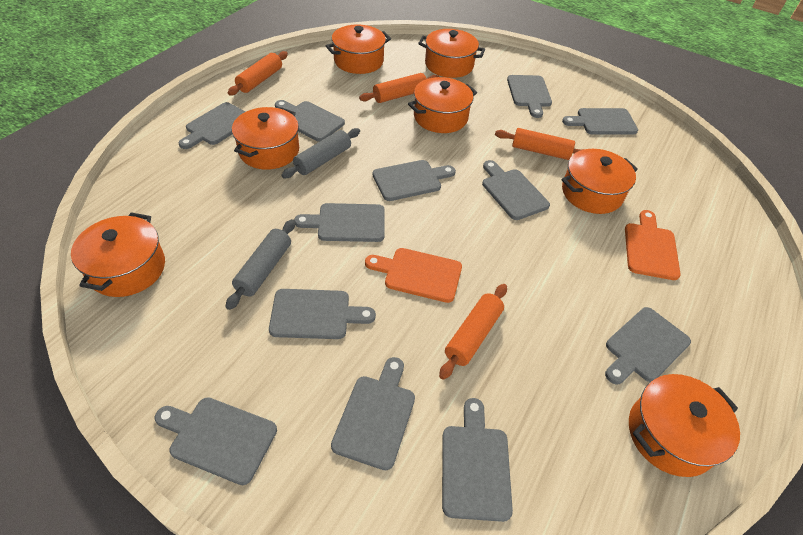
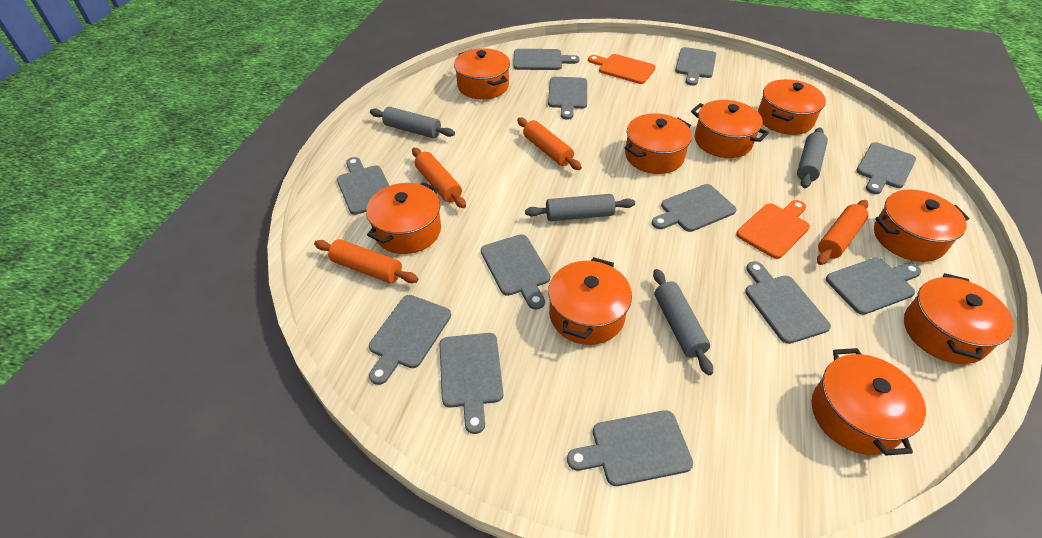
grey rolling pin: [226,219,295,310] [281,128,360,178] = 2 -> [370,107,455,138] [525,194,635,221] [653,269,713,375] [797,127,828,188] = 4
orange pot: [71,212,165,297] [232,107,299,170] [326,24,391,74] [408,77,477,133] [418,29,485,78] [561,149,638,214] [629,374,740,477] = 7 -> [366,182,441,254] [454,48,510,99] [548,257,632,345] [625,114,692,174] [691,100,769,158] [758,79,826,135] [812,348,926,456] [874,189,969,262] [904,273,1014,364] = 9

